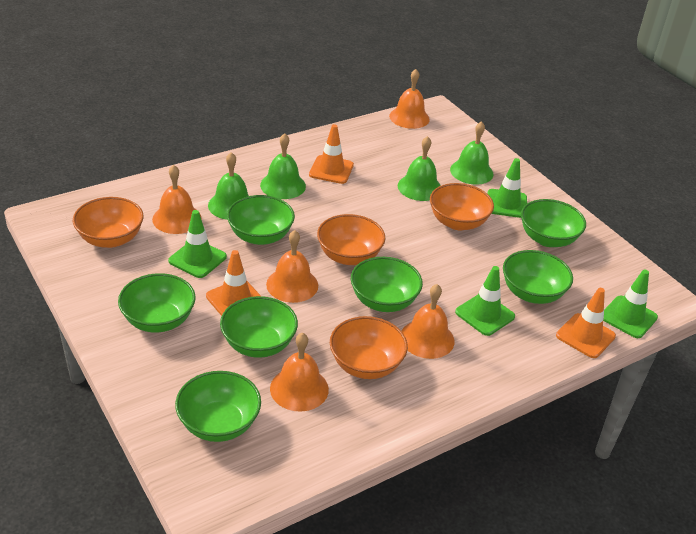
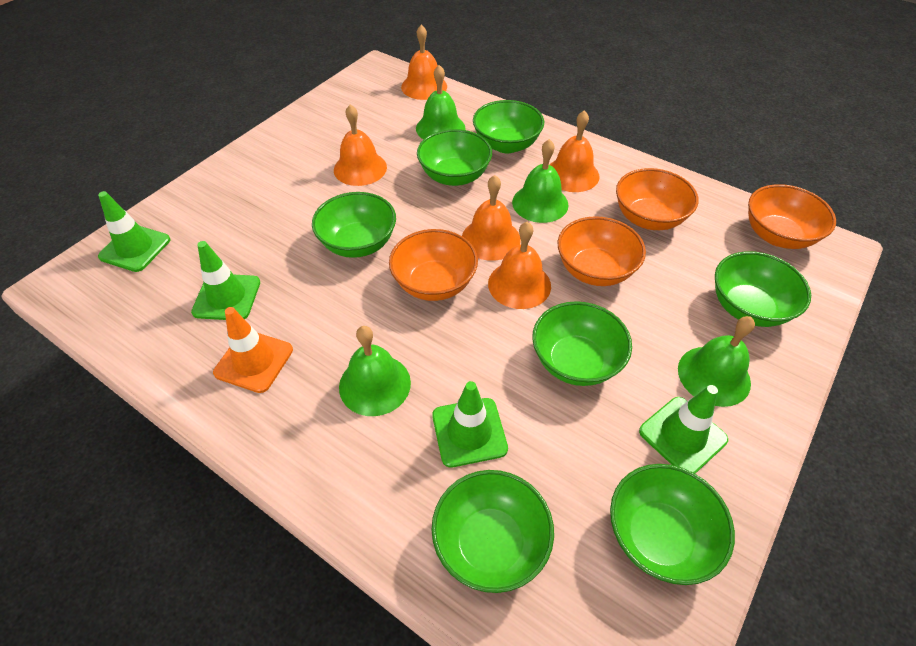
orange traffic cone: [206,250,261,316] [309,124,354,184] [556,288,616,358] = 3 -> [213,307,293,393] = 1

